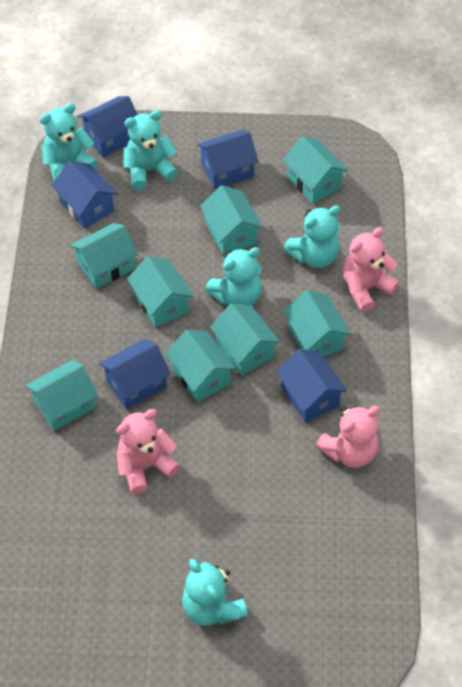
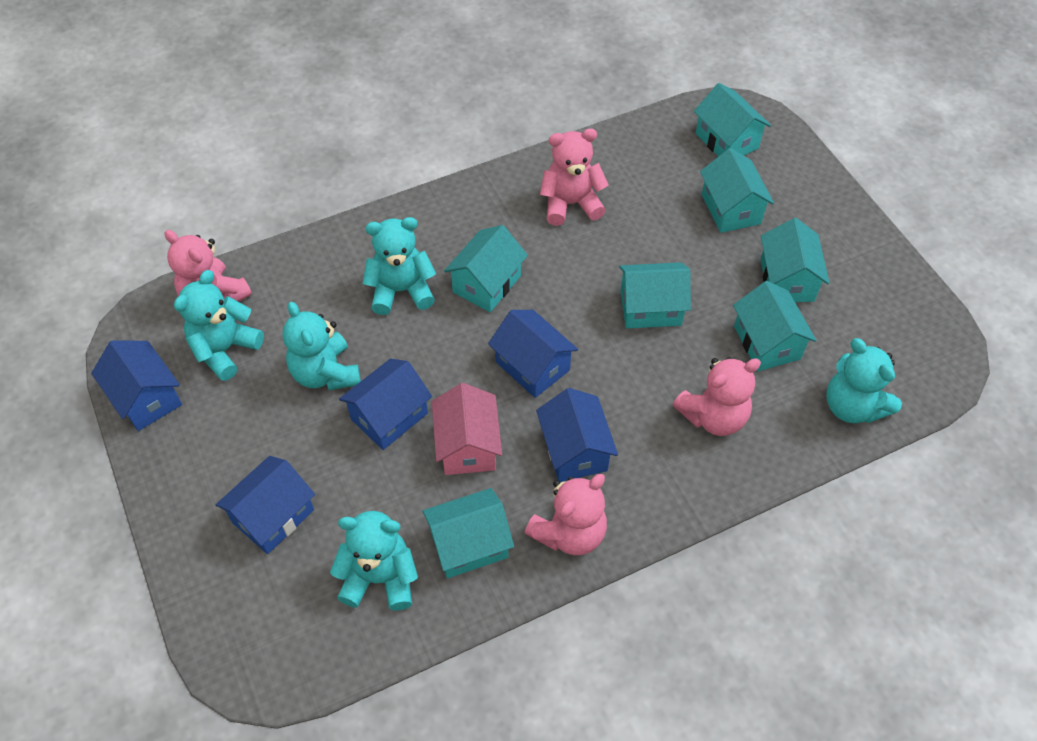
pink house: none = 0 -> [432,383,502,475] = 1
pink teddy bear: [116,409,180,494] [316,405,380,468] [343,227,399,312] = 3 -> [165,230,252,302] [525,474,607,555] [540,129,609,226] [673,357,761,436] = 4
turquoise house: [26,360,98,431] [70,223,138,289] [127,256,194,328] [165,330,236,403] [200,185,263,255] [210,303,280,375] [283,136,348,204] [284,290,351,357] = 8 -> [422,488,514,578] [444,225,528,312] [619,262,691,328] [694,83,771,157] [700,148,774,233] [733,281,817,371] [760,218,830,302] = 7

